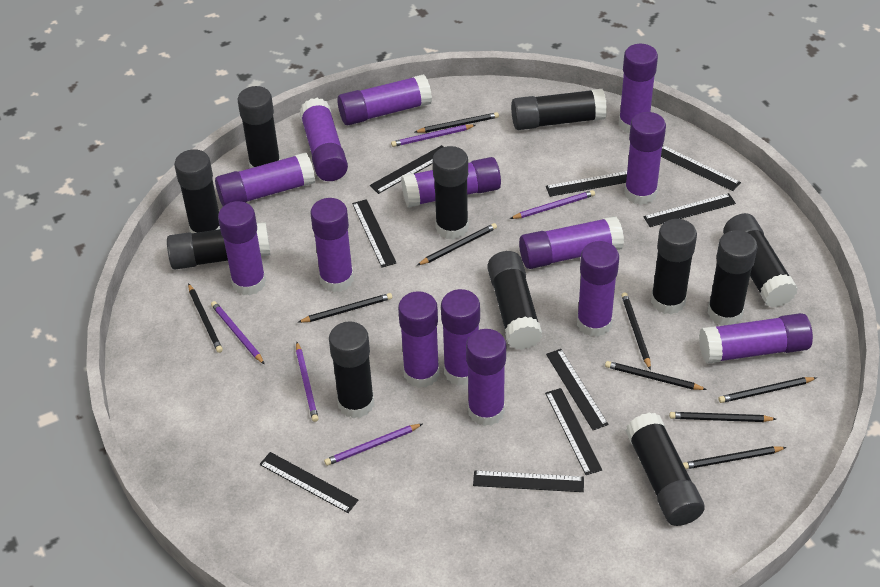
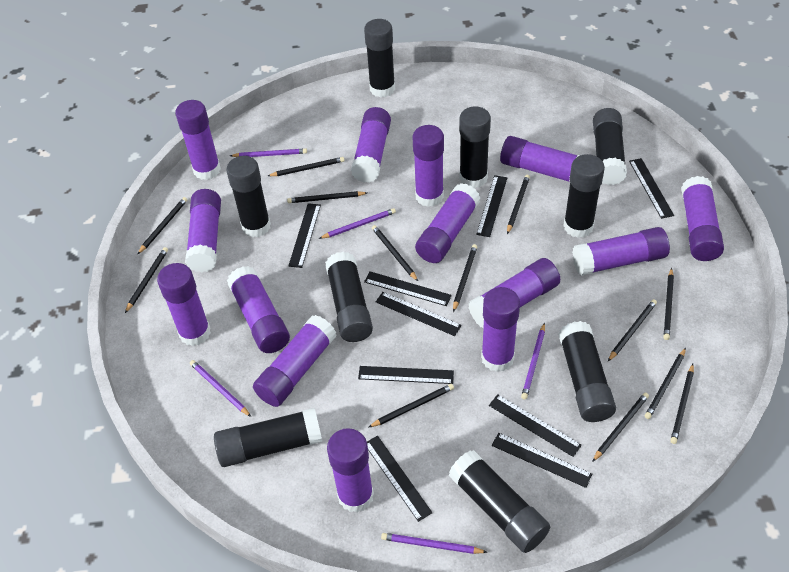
black glue stick: [167,222,271,270] [174,149,220,233] [238,86,281,168] [329,321,374,418] [432,146,469,240] [487,251,542,350] [511,89,607,130] [625,413,705,526] [651,219,697,314] [708,230,757,326] [723,213,798,308] = 11 -> [214,408,322,467] [226,156,271,238] [325,252,373,342] [364,19,395,98] [449,450,550,553] [459,106,491,188] [558,321,616,422] [563,154,605,238] [593,108,627,185] = 9
black pencil: [188,283,223,353] [298,293,392,323] [415,112,499,133] [418,223,497,265] [605,361,707,390] [621,292,651,370] [669,412,776,422] [683,446,787,469] [718,377,816,403] = 9 -> [125,247,168,313] [137,197,187,255] [268,157,345,176] [287,191,367,203] [369,384,454,427] [372,225,418,281] [453,244,477,312] [507,175,530,234] [592,392,649,462] [608,299,657,361] [645,348,686,419] [664,268,674,340] [670,364,694,444] = 13

